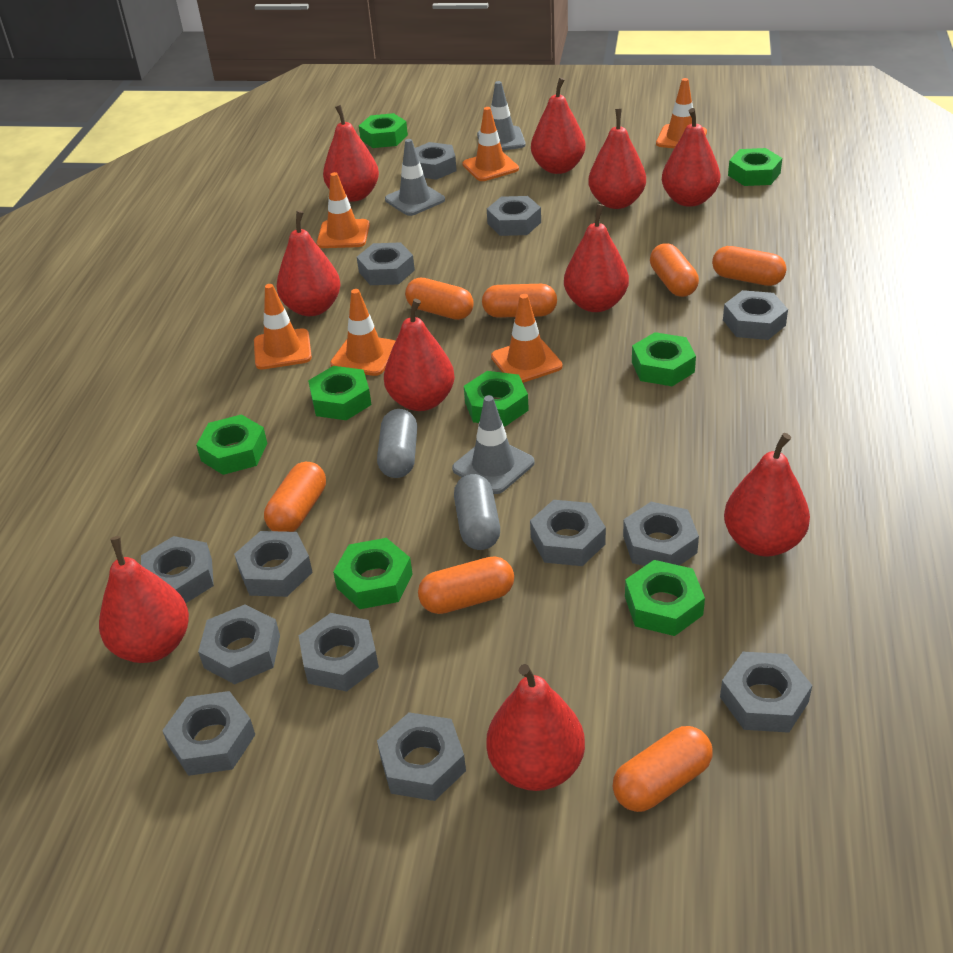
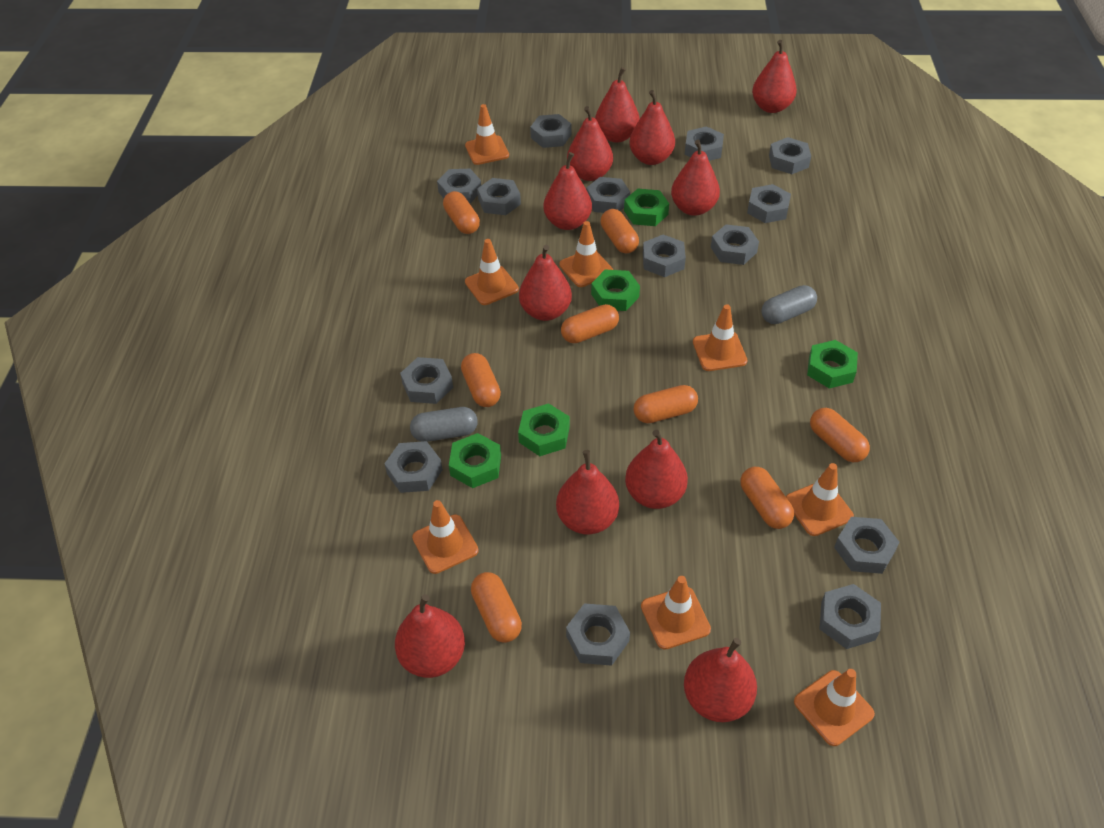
green nut: [196,414,267,475] [308,366,372,420] [333,538,413,609] [359,113,408,148] [464,371,529,426] [625,560,705,636] [632,332,696,386] [728,148,782,186] = 8 -> [449,433,501,488] [518,403,570,456] [591,270,640,311] [624,189,669,226] [807,340,858,389] = 5
grey nut: [141,536,214,603] [162,691,255,776] [198,605,280,684] [234,531,313,597] [299,613,379,692] [357,242,415,285] [377,712,466,801] [415,142,457,180] [487,196,541,236] [530,500,606,566] [623,502,699,566] [720,652,812,733] [723,290,788,340] = 13 -> [384,441,443,493] [400,357,453,404] [437,169,481,203] [477,178,521,215] [530,114,571,148] [566,603,630,666] [586,177,630,213] [643,235,686,277] [684,126,724,161] [711,224,759,265] [747,184,791,223] [769,137,811,174] [819,584,881,649] [834,517,900,574] = 14
grey traffic cone: [385,139,445,216] [452,395,535,494] [477,81,526,151] = 3 -> none = 0
orange capsule: [264,462,326,532] [405,278,474,320] [418,556,514,614] [482,284,557,318] [613,726,713,812] [650,243,699,297] [712,246,787,286] = 7 -> [443,191,480,234] [461,353,501,407] [471,572,522,643] [561,304,619,343] [600,209,639,254] [634,385,698,423] [740,467,794,529] [810,408,870,462] = 8
orange traffic cone: [254,284,312,369] [317,172,370,248] [330,289,395,376] [463,107,519,181] [491,294,563,383] [656,78,707,148] = 6 -> [412,500,479,574] [465,104,509,165] [465,239,519,305] [559,221,613,287] [641,576,711,650] [693,304,747,371] [786,463,854,536] [794,669,875,746] = 8
red pear: [99,536,189,663] [277,211,340,316] [323,105,379,202] [384,299,455,411] [486,664,585,791] [531,77,586,174] [564,204,629,312] [588,109,646,209] [662,108,720,207] [724,433,810,557] = 10 -> [395,594,465,678] [519,245,572,321] [543,152,592,230] [556,450,619,534] [567,106,613,181] [595,67,639,143] [625,430,688,509] [629,90,675,165] [671,140,720,216] [684,638,757,722] [752,40,797,113] = 11

